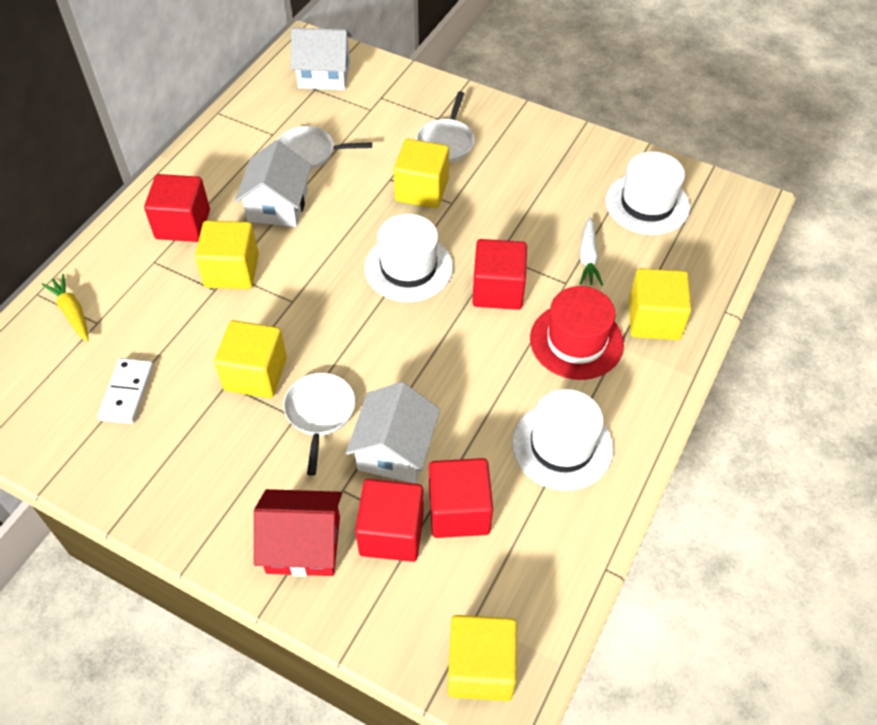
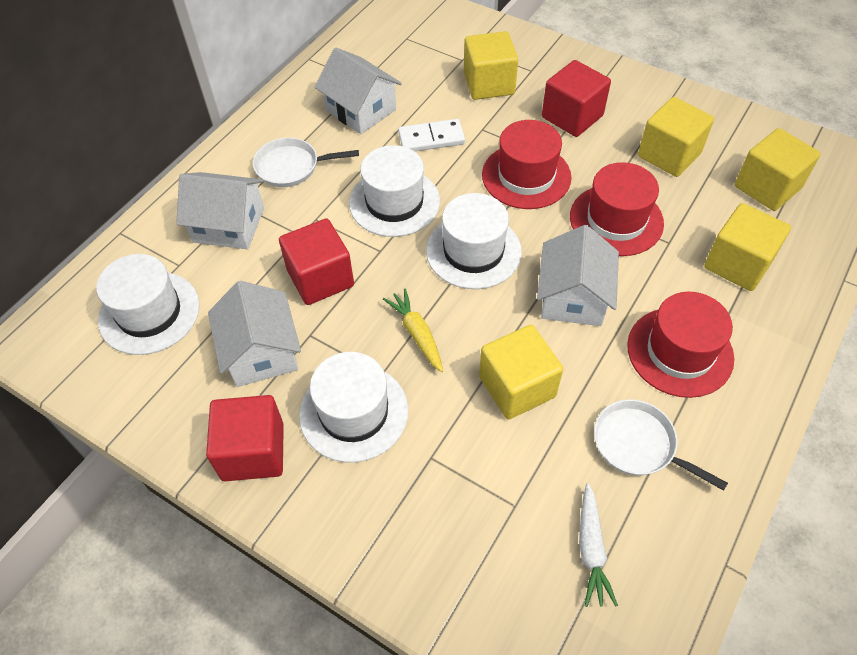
red cube: [144,174,210,242] [355,479,424,562] [429,458,493,538] [472,239,527,310] = 4 -> [206,395,284,481] [279,218,354,305] [542,60,611,137] = 3
red hat: [530,286,624,380] = 1 -> [482,120,571,209] [570,162,664,256] [627,292,734,398] = 3
red house: [254,489,342,577] = 1 -> none = 0
white hat: [364,214,453,302] [512,389,613,491] [605,151,690,235] = 3 -> [96,254,200,355] [299,352,408,463] [349,145,440,237] [426,193,522,289] = 4
white house: [235,140,312,227] [291,28,352,90] [346,382,440,484] = 3 -> [176,172,264,249] [208,281,301,387] [315,47,402,134] [537,225,619,326] = 4
white pan: [277,126,372,170] [283,373,355,476] [416,91,475,163] = 3 -> [253,138,359,187] [594,400,728,491] = 2

